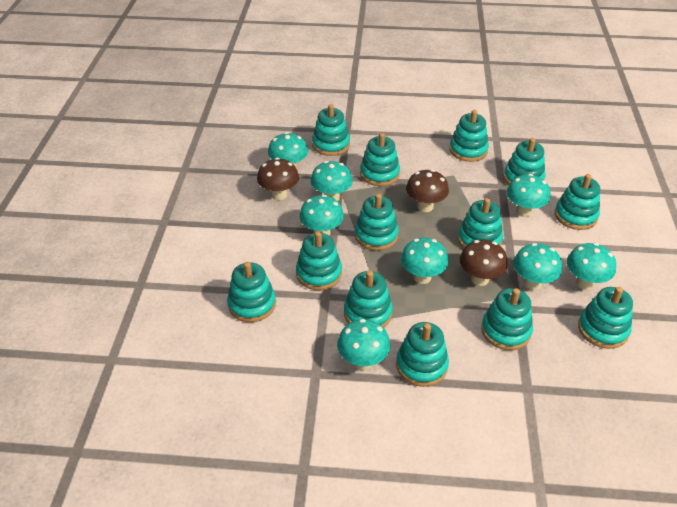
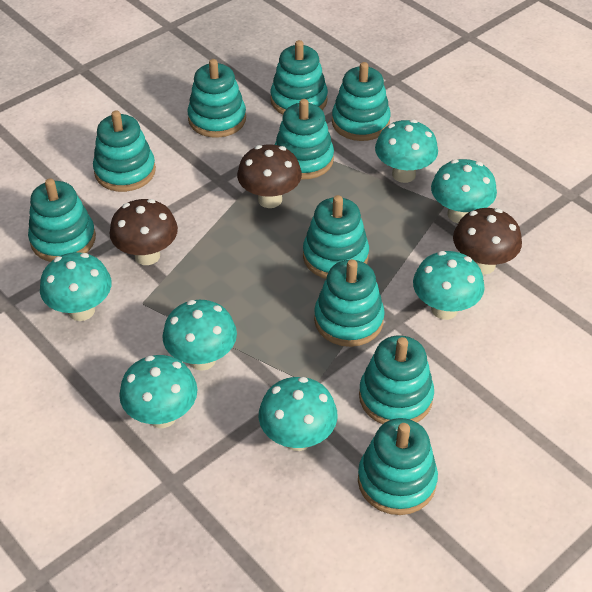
turquoise mushroom: [268,132,308,169] [299,194,344,236] [311,161,353,201] [337,319,390,370] [401,238,448,284] [506,174,550,217] [513,243,562,290] [567,243,616,290] = 8 -> [40,252,112,321] [119,355,198,428] [163,300,237,371] [259,377,337,451] [375,119,438,183] [413,251,485,320] [431,159,497,223] = 7
turquoise stacking toy: [227,262,276,322] [296,231,342,290] [312,104,350,156] [344,271,393,328] [355,193,399,251] [360,133,400,186] [396,322,449,387] [449,110,489,162] [458,198,503,248] [481,288,533,350] [504,138,545,185] [555,174,600,230] [578,287,633,349] = 13 -> [28,178,96,262] [93,111,156,192] [187,59,246,138] [271,40,328,115] [275,99,334,180] [303,195,369,279] [314,259,385,347] [332,62,391,141] [358,418,438,515] [359,335,434,424] = 10

